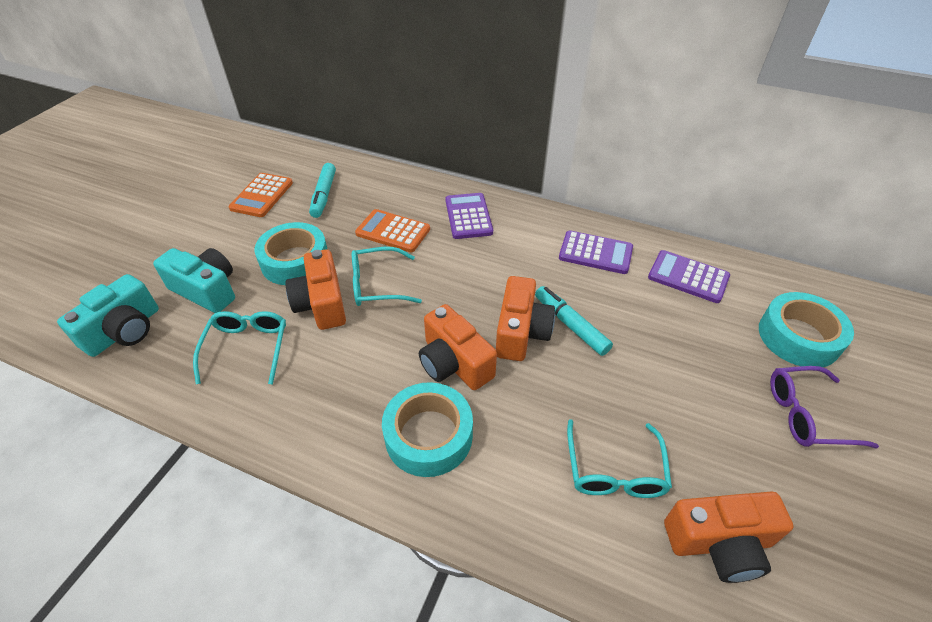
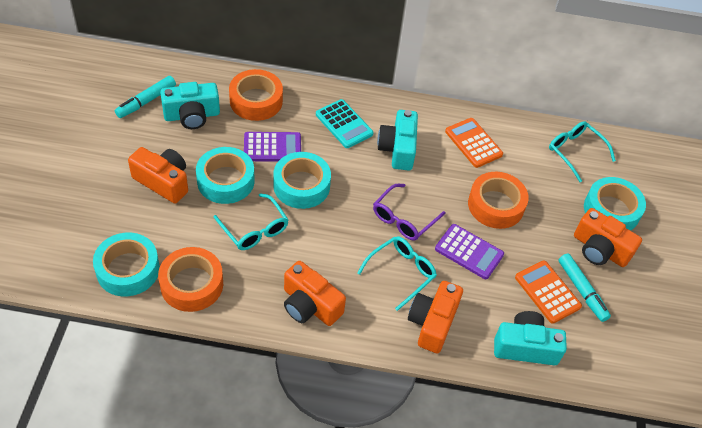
orange tape: none = 0 -> [158,247,223,312] [229,69,283,121] [468,172,529,229] = 3
purple calculator: [445,193,493,239] [559,230,633,274] [648,250,730,303] = 3 -> [244,132,301,161] [435,224,504,279] = 2
turquoise calculator: none = 0 -> [316,99,373,148] = 1
turquoise camera: [57,274,159,357] [153,248,235,313] = 2 -> [160,82,220,129] [377,110,418,170] [494,311,567,365] = 3
turquoise tape: [254,222,327,285] [382,382,473,477] [759,292,854,367] = 3 -> [93,233,160,297] [196,147,255,204] [273,152,331,209] [584,177,646,231] = 4

